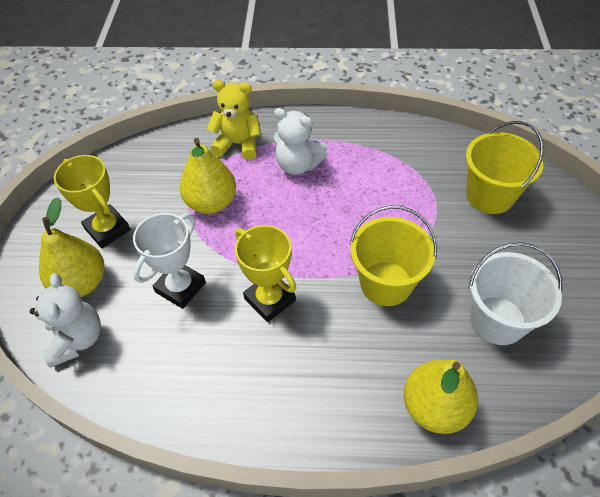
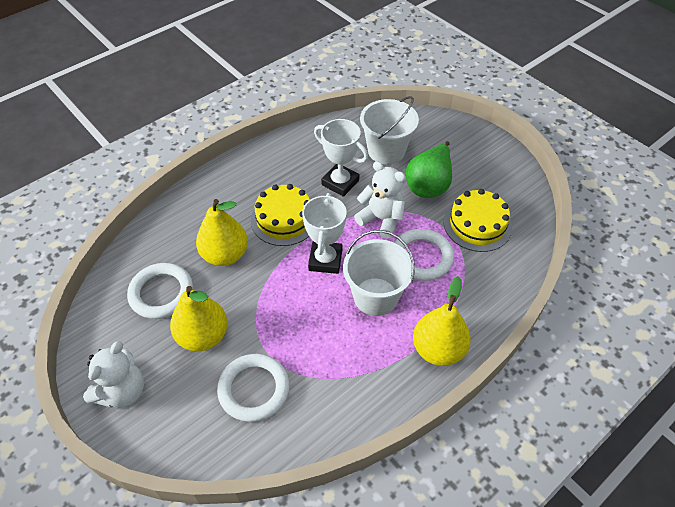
green pear: none = 0 -> [406,141,452,198] = 1
white bucket: [468,242,562,345] = 1 -> [343,230,415,316] [360,96,419,164] = 2
white ring: none = 0 -> [127,263,193,319] [217,354,290,422] [395,229,454,281] = 3
white trophy: [133,213,206,309] = 1 -> [302,193,347,274] [314,119,368,197] = 2
yellow bucket: [350,206,437,306] [466,121,544,214] = 2 -> none = 0
yellow cake: none = 0 -> [251,184,310,246] [444,189,512,252] = 2
yellow teddy bear: [207,80,261,160] = 1 -> none = 0
yellow trophy: [54,155,131,248] [235,225,296,322] = 2 -> none = 0

